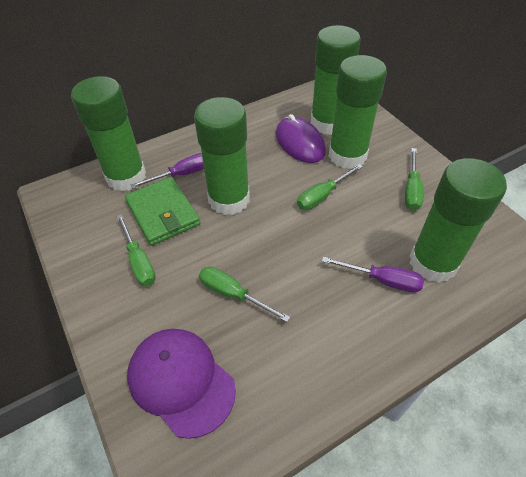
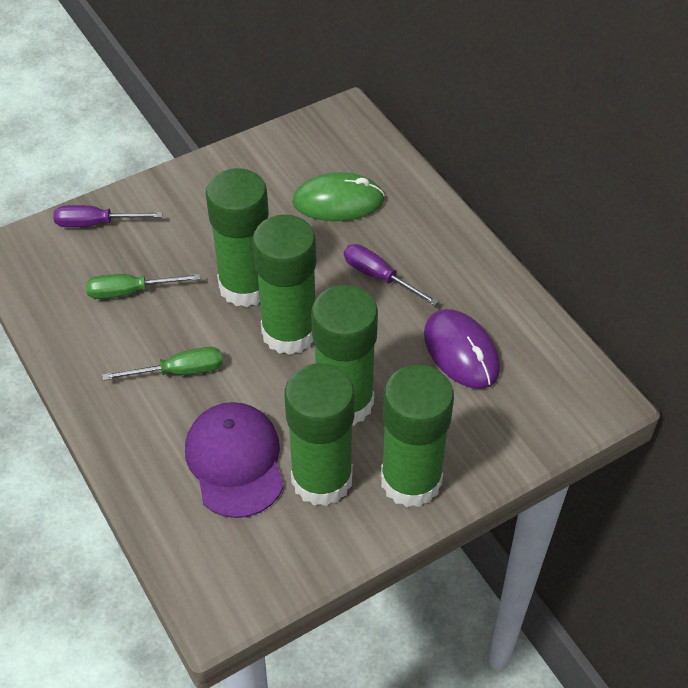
green mouse: none = 0 -> [292,172,385,221] = 1
green screwdriver: [116,214,156,286] [199,266,290,322] [297,164,363,210] [405,148,424,211] = 4 -> [86,274,200,299] [102,347,223,381] = 2
green wallet: [125,177,200,246] = 1 -> none = 0

